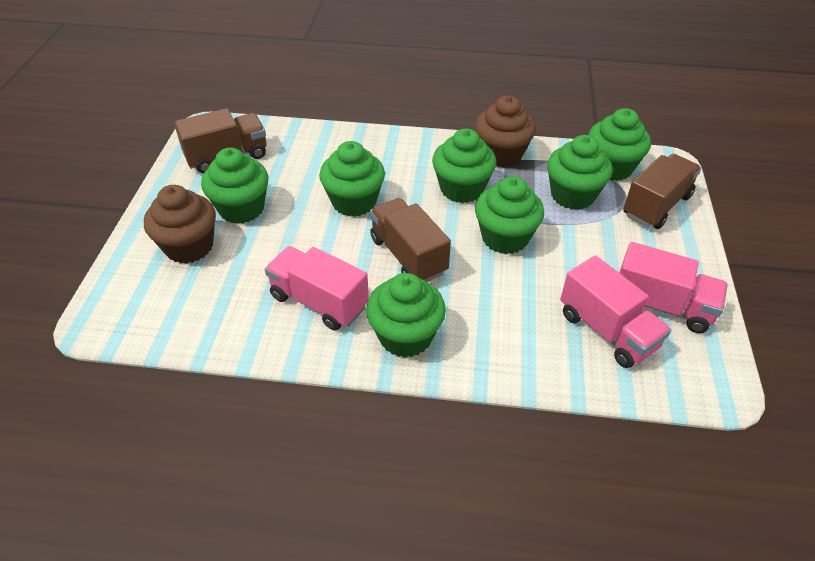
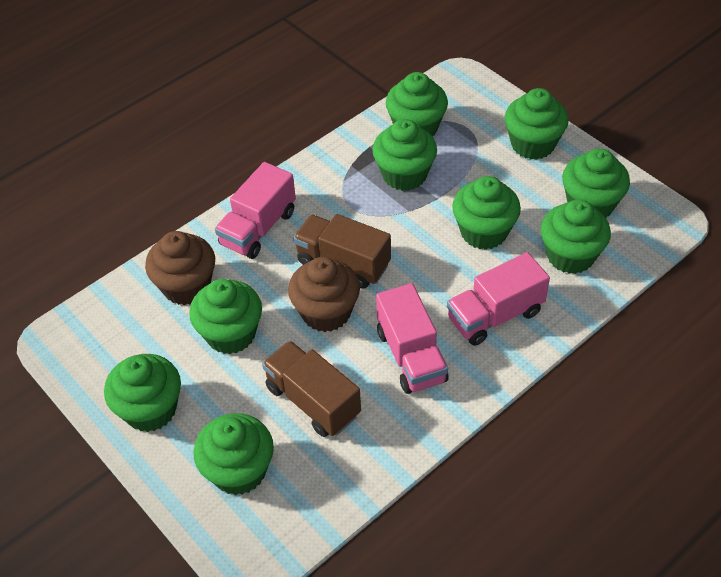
brown truck: [174,108,266,173] [370,198,451,282] [623,154,701,229] = 3 -> [262,341,361,437] [293,214,391,289] = 2
green cupcake: [201,148,269,224] [319,141,385,217] [366,273,446,358] [432,129,496,203] [475,176,544,254] [547,135,613,210] [588,108,651,181] = 7 -> [104,354,181,432] [189,279,262,354] [193,413,274,495] [372,119,437,191] [386,72,448,136] [452,176,521,250] [505,88,569,160] [540,199,611,274] [562,148,630,217] = 9

